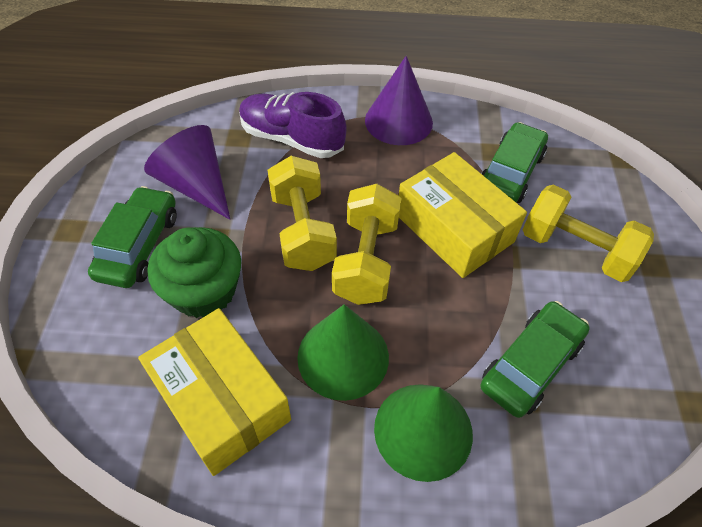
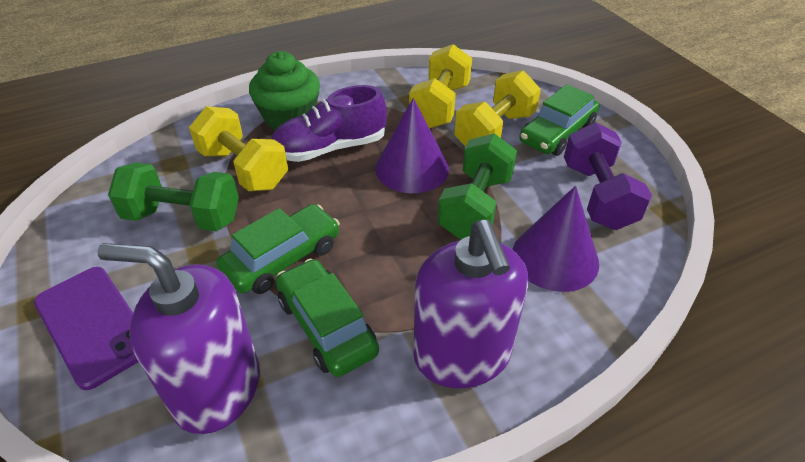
green cone: [297,304,389,401] [374,384,473,482] = 2 -> none = 0
green dumbbell: none = 0 -> [108,162,239,231] [438,133,517,240] = 2
purple dumbbell: none = 0 -> [564,122,652,230] = 1
purple phone: none = 0 -> [34,267,139,390] = 1
purple soap dispenser: none = 0 -> [97,243,260,434] [413,220,528,388] = 2
yellow box: [138,308,291,476] [399,152,527,278] = 2 -> none = 0

